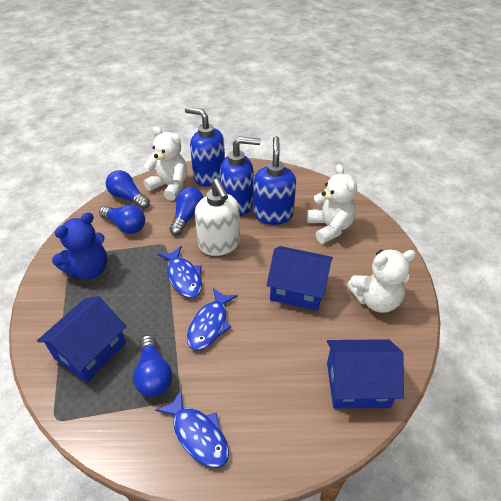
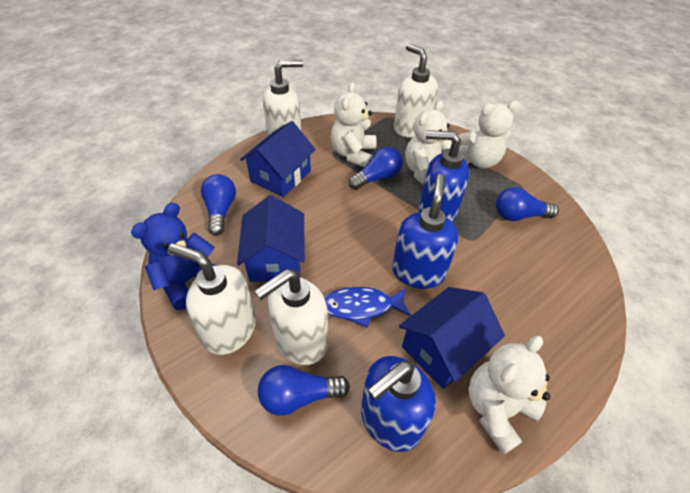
blue fish: [155,390,229,468] [158,246,202,298] [187,288,238,350] = 3 -> [324,287,411,327] = 1
white soap dispenser: [195,178,240,256] = 1 -> [168,243,256,355] [255,269,328,365] [263,59,303,136] [394,43,438,138] = 4
white teddy bear: [144,126,187,201] [307,164,357,244] [347,249,416,313] = 3 -> [331,82,377,167] [405,101,452,185] [458,101,520,168] [468,336,550,455] = 4

